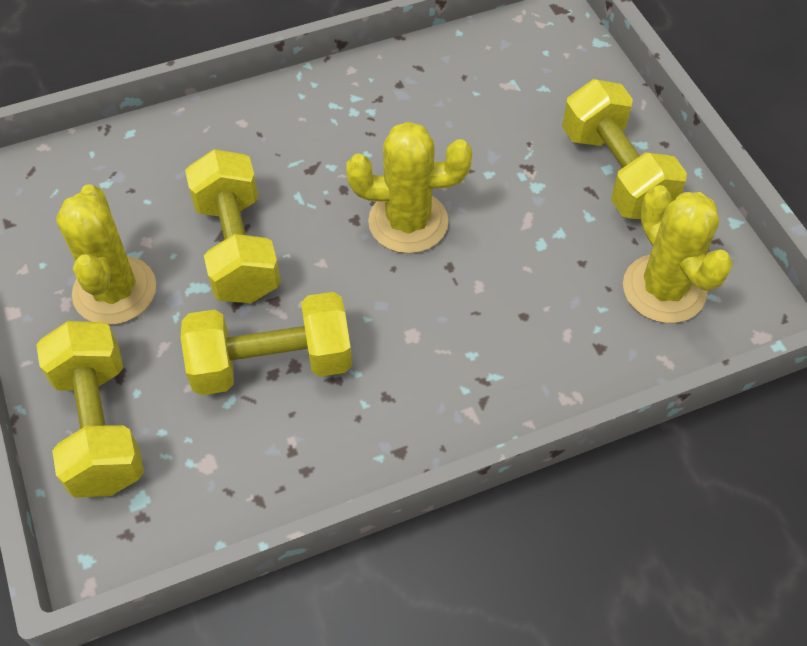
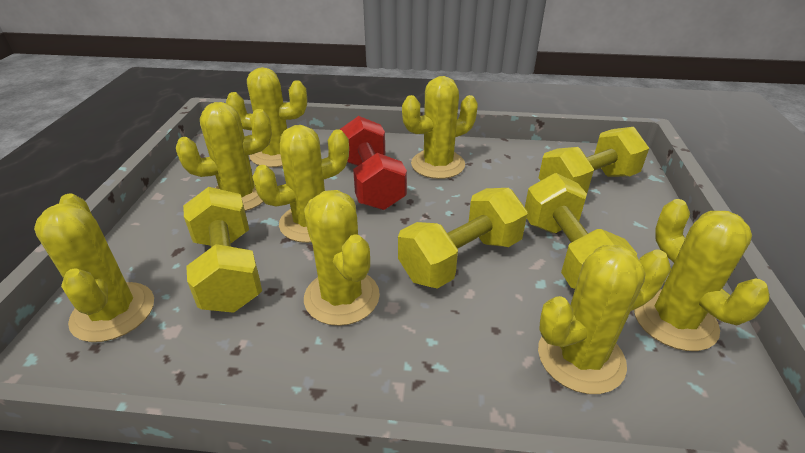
red dumbbell: none = 0 -> [339,116,407,210] = 1
yellow cactus: [56,184,156,325] [346,121,472,254] [623,185,733,323] = 3 -> [34,193,154,342] [176,102,272,211] [226,67,307,167] [252,125,349,243] [304,190,380,326] [402,76,478,179] [538,245,671,394] [634,199,770,351] = 8

